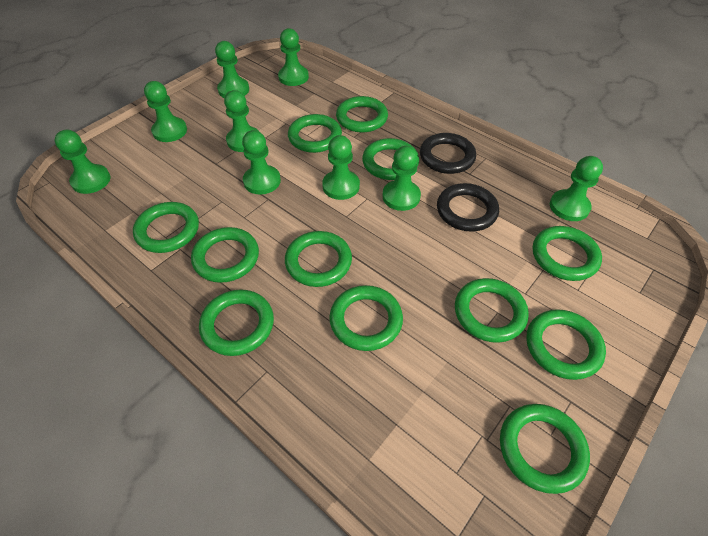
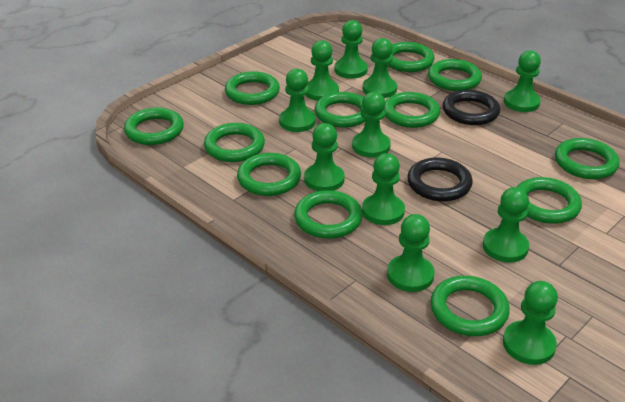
green pawn: [55,130,111,194] [144,81,187,142] [215,41,249,98] [224,90,259,152] [242,130,281,195] [278,28,309,86] [322,135,360,200] [382,146,421,211] [550,156,603,221] = 9 -> [279,69,316,132] [304,123,345,191] [306,40,339,101] [335,20,368,79] [352,92,391,158] [362,153,405,225] [363,38,397,98] [387,214,434,292] [483,187,529,262] [503,281,558,365] [504,50,541,112] = 11

